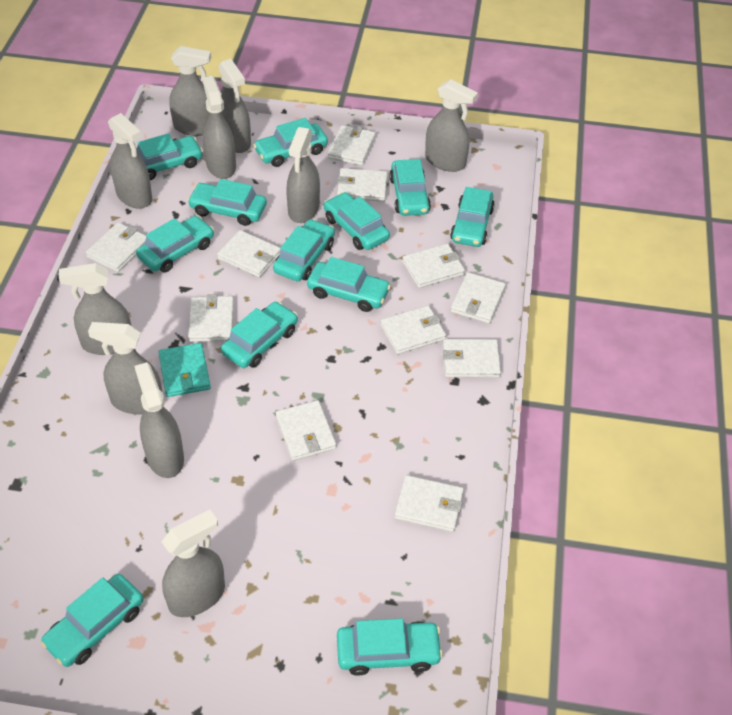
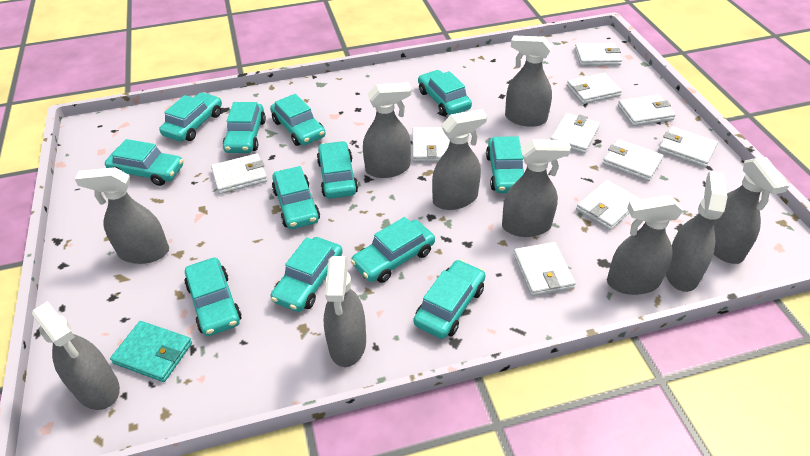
white wallet: [86,222,147,272] [188,294,234,342] [217,230,281,278] [276,400,336,461] [328,125,376,166] [337,168,388,202] [381,306,446,354] [394,475,464,532] [402,244,465,288] [443,339,501,378] [451,272,506,324] = 11 -> [211,153,267,194] [412,127,450,162] [513,242,576,296] [550,113,600,154] [567,73,622,104] [575,43,622,66] [576,180,641,230] [603,139,664,181] [618,94,676,126] [658,126,718,167] = 10

